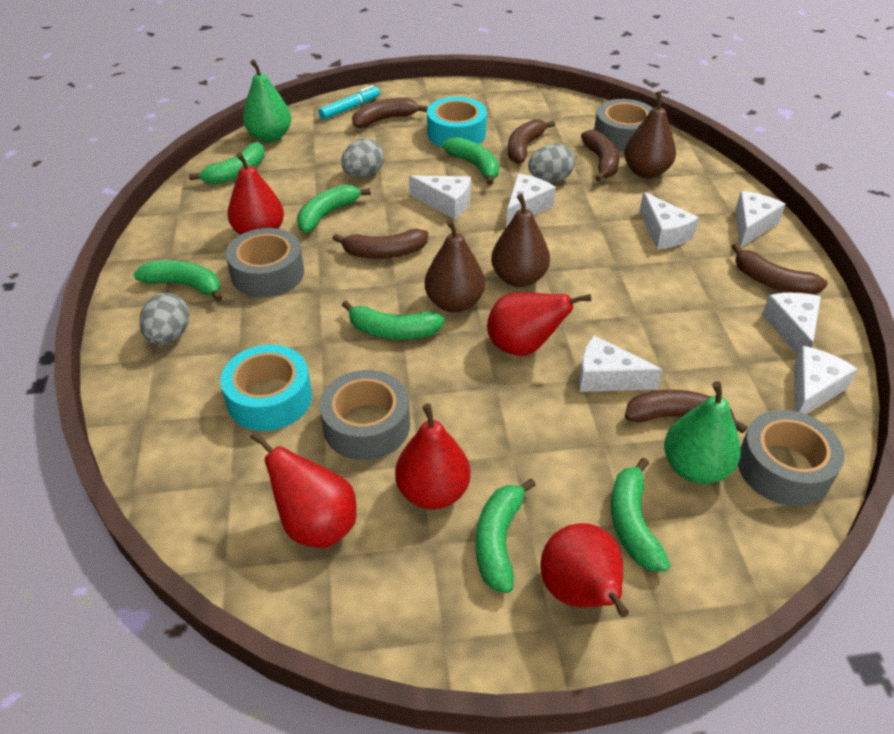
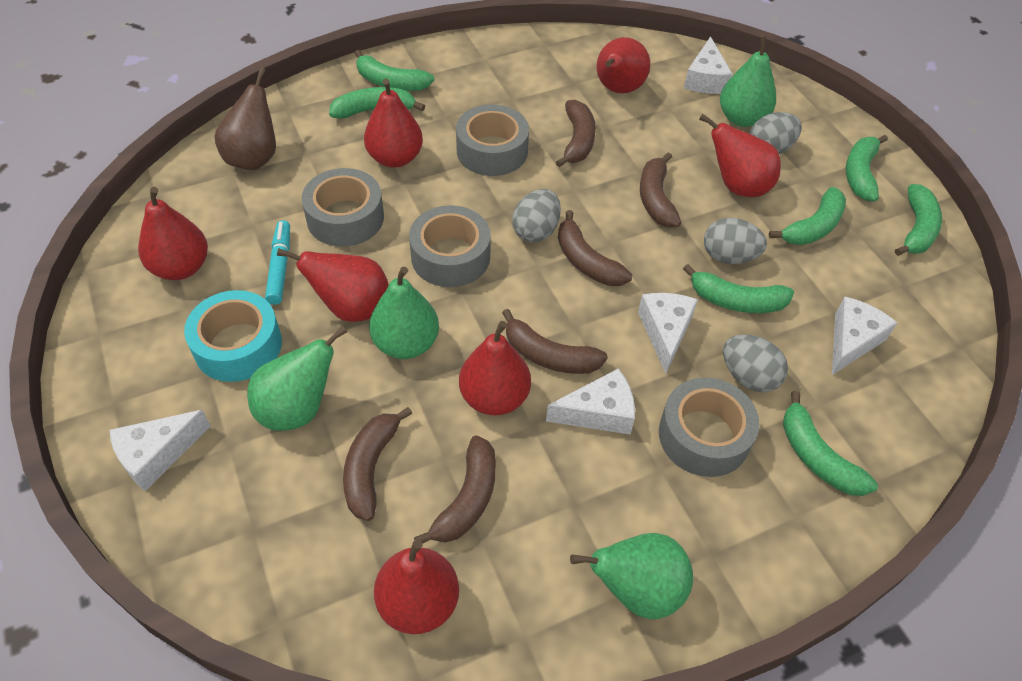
brown pear: [425,219,485,312] [491,194,550,287] [624,91,676,178] = 3 -> [214,67,276,170] = 1
green pear: [243,60,291,142] [664,381,741,484] = 2 -> [247,326,348,431] [369,267,439,359] [570,533,693,619] [720,35,776,127] = 4
grey egg: [139,293,190,345] [341,138,384,178] [528,144,575,182] = 3 -> [512,189,561,242] [704,218,767,264] [723,334,788,392] [750,112,802,154] = 4
red pear: [227,152,284,235] [250,431,357,548] [395,403,471,509] [487,293,591,356] [540,523,629,617] = 5 -> [138,187,208,280] [277,248,389,322] [364,78,423,168] [374,540,459,634] [459,321,531,415] [597,37,650,94] [699,114,781,197] = 7
turquoise tape: [220,345,312,431] [427,97,487,147] = 2 -> [184,290,282,382] = 1
white cheese: [409,175,471,219] [506,174,556,227] [579,335,663,392] [640,192,699,249] [735,191,785,248] [762,293,821,355] [794,346,857,414] = 7 -> [109,410,210,491] [546,368,635,435] [638,293,698,374] [684,36,733,94] [832,297,897,375] = 5

